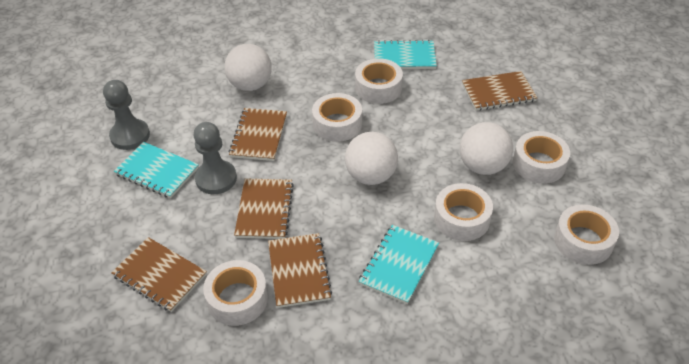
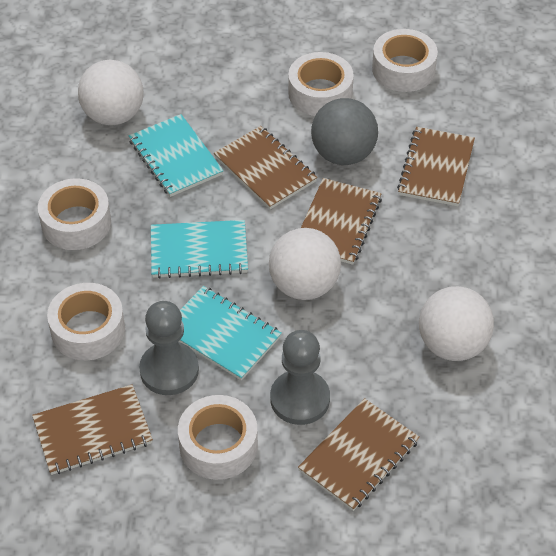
grey ball: none = 0 -> [311,98,378,165] = 1
white tape: [203,260,268,326] [312,93,362,142] [355,58,403,104] [434,183,493,241] [513,131,570,184] [554,205,619,265] = 6 -> [38,178,111,250] [47,283,125,360] [178,395,258,480] [288,52,354,116] [372,29,438,92] = 5

